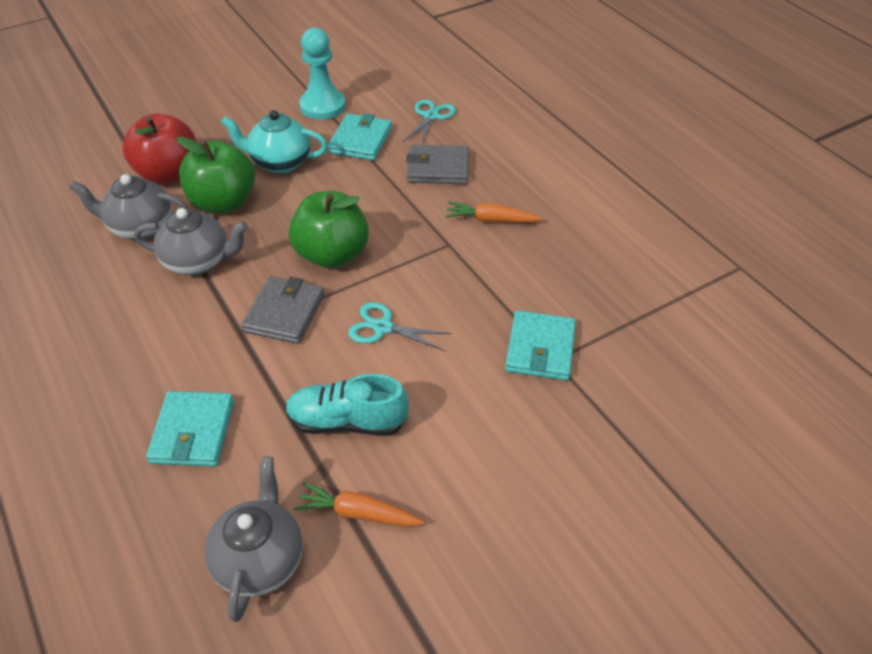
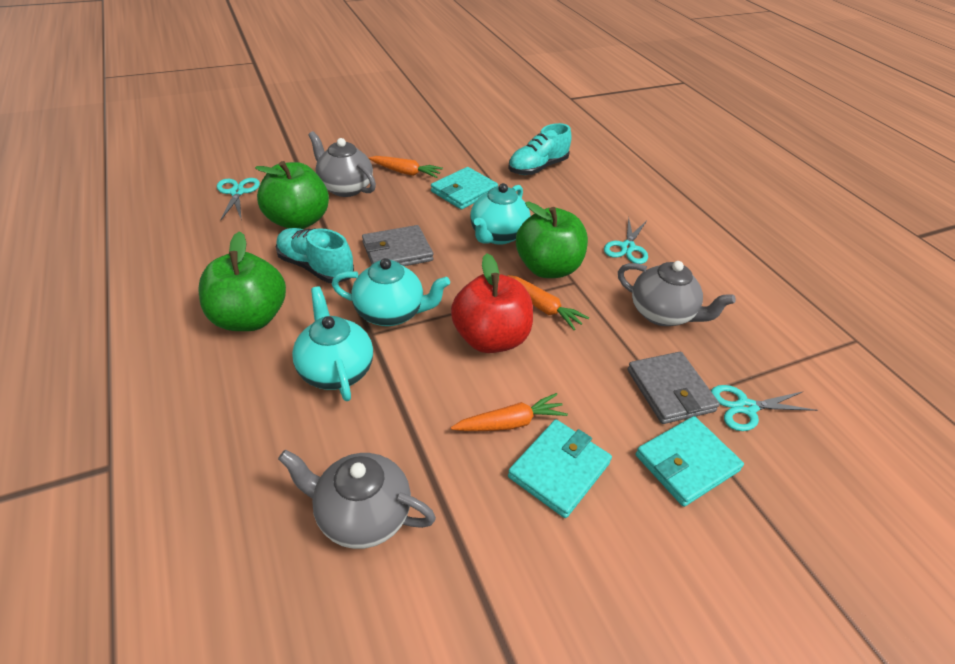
green apple: [176,137,255,214] [289,191,369,268] = 2 -> [198,231,286,331] [255,161,329,229] [516,202,588,278] = 3
orange carrot: [294,482,424,527] [446,201,543,223] = 2 -> [369,156,443,178] [451,393,568,431] [507,275,589,330] = 3
turquoise pawn: [299,27,346,120] = 1 -> none = 0
turquoise scissors: [348,302,451,351] [403,99,456,144] = 2 -> [217,178,260,220] [604,217,648,264] [711,385,817,431] = 3
turquoise shoe: [286,374,409,436] = 1 -> [276,228,354,283] [508,123,572,175] = 2
turquoise teapot: [221,110,328,173] = 1 -> [292,286,373,401] [332,258,450,326] [470,183,531,245] = 3

